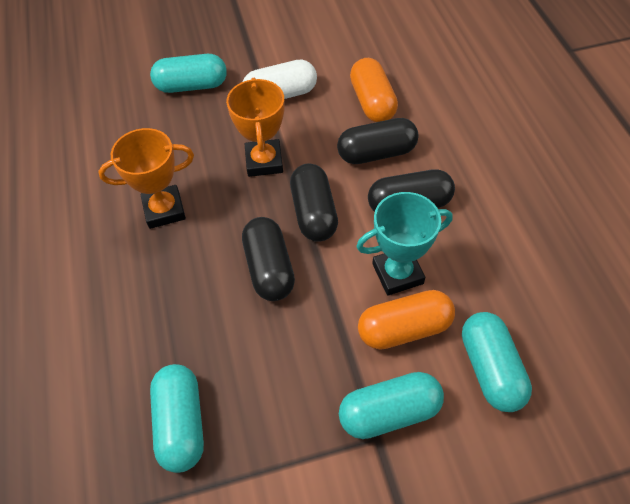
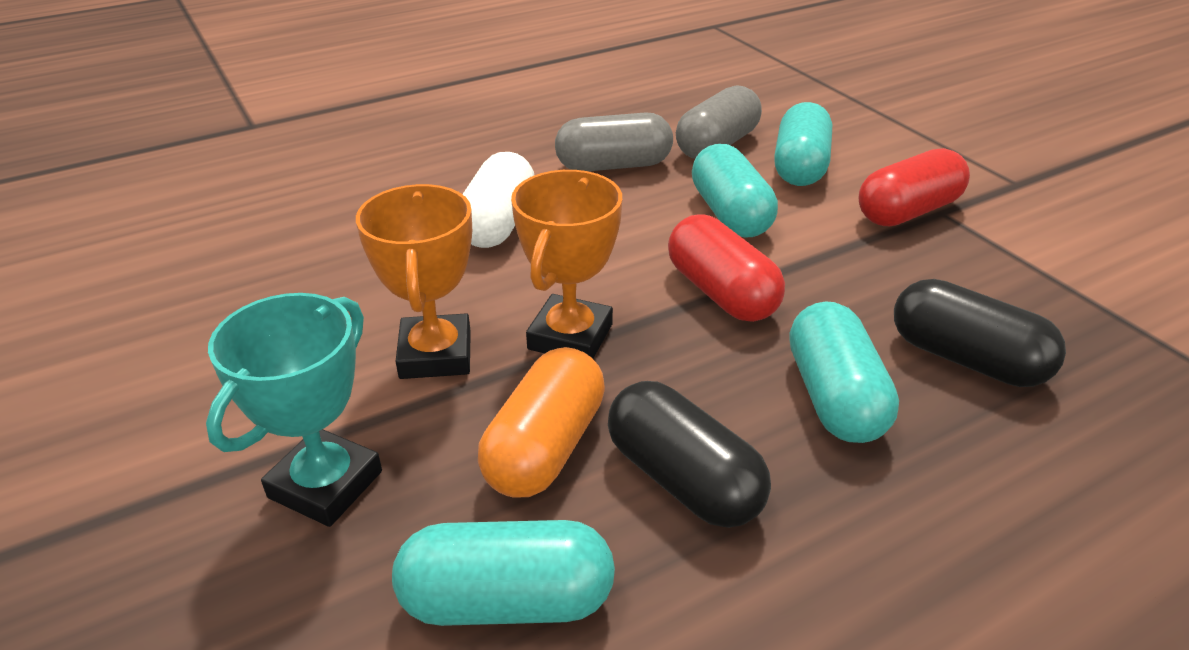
black capsule: [242,217,295,301] [290,164,338,242] [337,118,419,164] [368,169,455,212] = 4 -> [608,381,771,528] [894,279,1066,387] = 2
grey capsule: none = 0 -> [555,112,673,171] [676,85,762,159] = 2
orange capsule: [350,58,398,122] [358,290,455,350] = 2 -> [478,347,605,497] = 1
red capsule: none = 0 -> [668,215,785,322] [858,148,970,226] = 2

